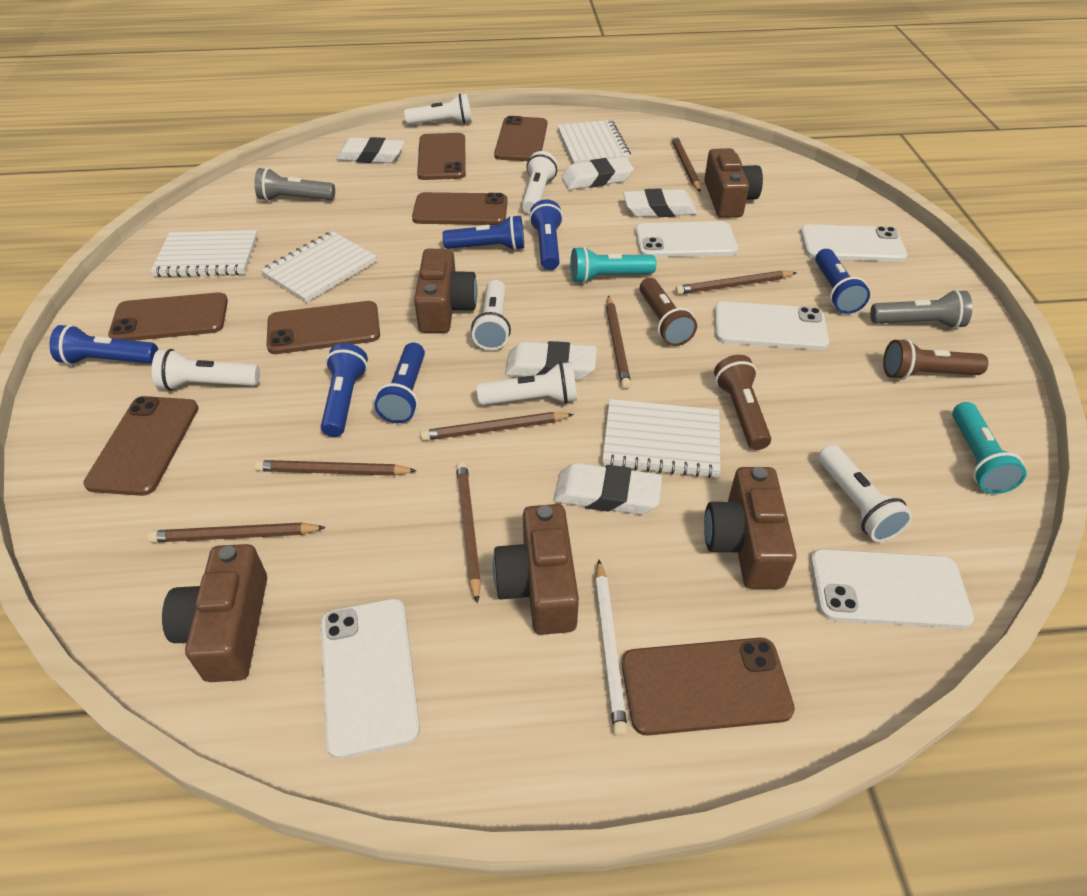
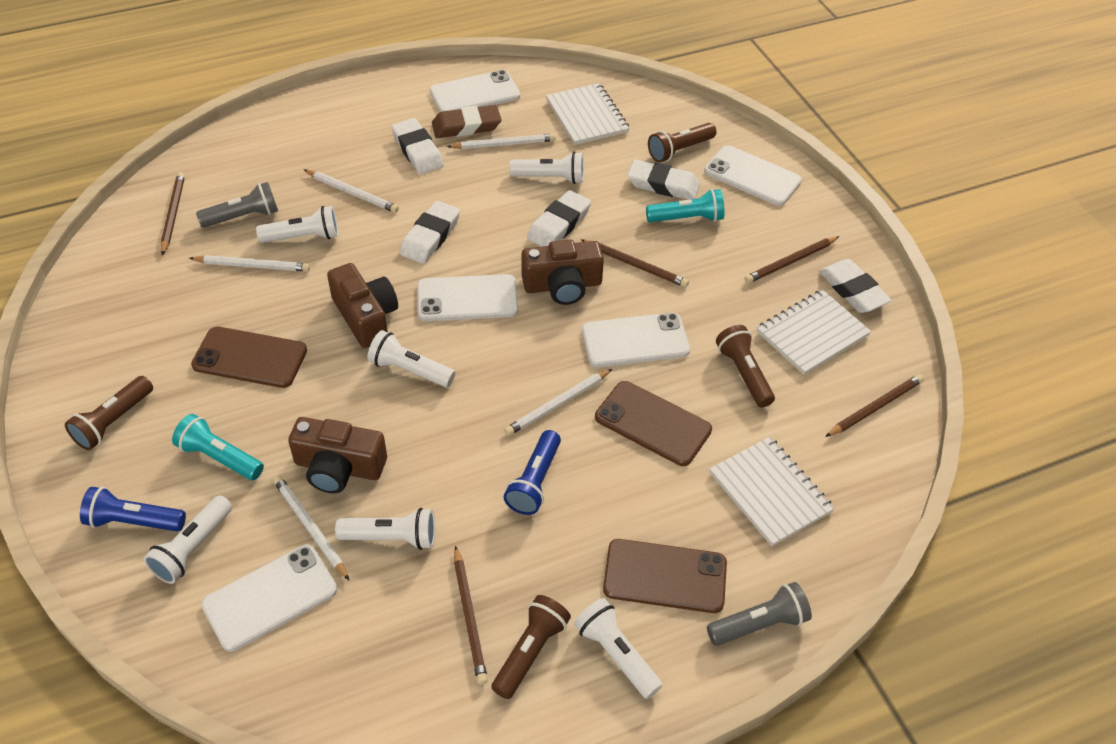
blue flashlight: [49,325,158,365] [321,343,368,437] [374,343,425,423] [442,215,524,250] [529,199,563,270] [815,249,870,314] = 6 -> [80,487,186,532] [504,430,561,515] = 2
brown camera: [162,544,267,682] [414,249,478,333] [493,504,579,635] [704,148,763,218] [704,467,797,589] = 5 -> [288,417,387,493] [327,263,398,348] [522,239,604,305] = 3
brown eraser: none = 0 -> [432,105,502,138] = 1
brown flashlight: [639,278,697,346] [714,355,771,450] [883,339,988,380] = 3 -> [65,376,153,450] [491,595,571,699] [648,123,716,162] [716,325,775,407] = 4
brown pencil: [147,523,326,543] [254,460,417,476] [420,412,574,441] [456,461,481,603] [606,296,631,389] [671,135,701,192] [675,271,797,295] = 7 -> [161,172,185,255] [454,545,488,685] [580,239,689,287] [745,236,840,283] [825,374,924,437] = 5
brown phone: [83,396,198,496] [108,292,228,341] [267,301,380,354] [412,192,508,225] [417,133,466,180] [494,116,547,161] [622,638,795,736] = 7 -> [191,327,307,388] [595,381,712,466] [603,539,727,613] = 3
white notebook: [150,230,258,277] [261,231,377,303] [557,120,631,164] [602,399,720,478] = 4 -> [546,83,630,145] [710,437,835,546] [757,290,871,375] = 3
white pencil: [595,560,628,736] = 1 -> [189,255,310,272] [273,475,350,581] [304,170,399,213] [447,134,556,149] [504,369,612,436] = 5

